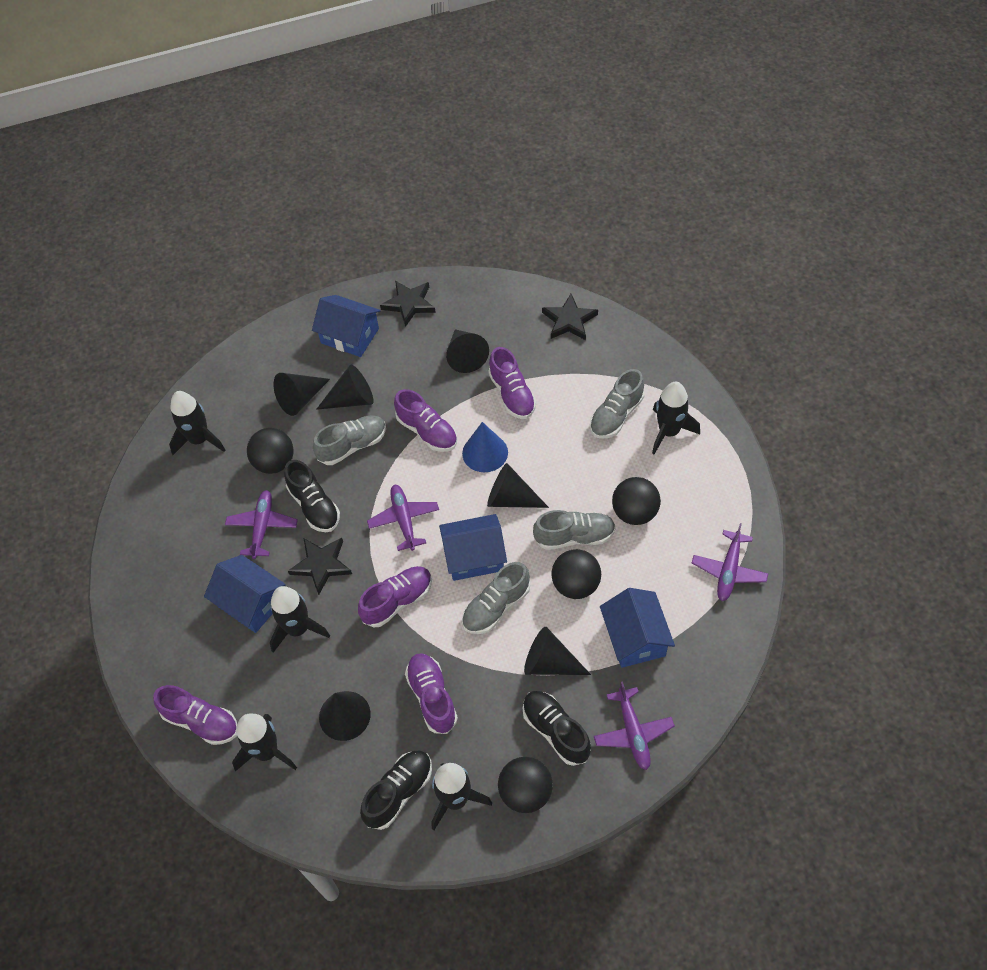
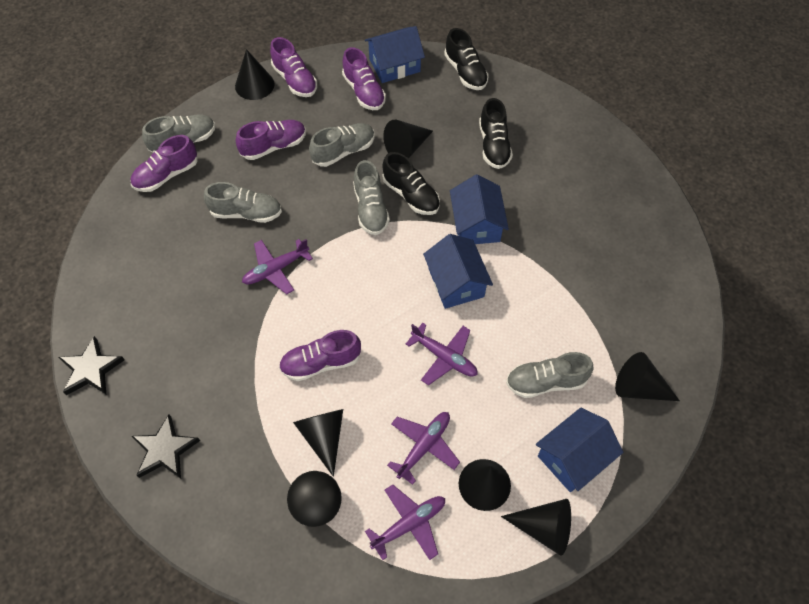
black ball: [247,428,294,474] [498,757,553,813] [551,549,601,599] [612,477,661,525] = 4 -> [287,471,342,527] = 1
black rocket: [169,391,225,455] [232,713,297,771] [270,586,330,653] [432,763,492,830] [652,381,700,454] = 5 -> none = 0
black star: [288,538,352,595] [380,281,436,327] [542,294,598,340] = 3 -> [59,336,125,395] [132,414,200,479] = 2
blue cone: [462,422,508,472] = 1 -> none = 0
grey shoe: [313,415,386,465] [462,562,530,634] [533,510,616,550] [590,369,645,439] = 4 -> [142,114,215,153] [204,182,282,223] [309,123,375,167] [353,160,390,235] [506,352,593,398] = 5

